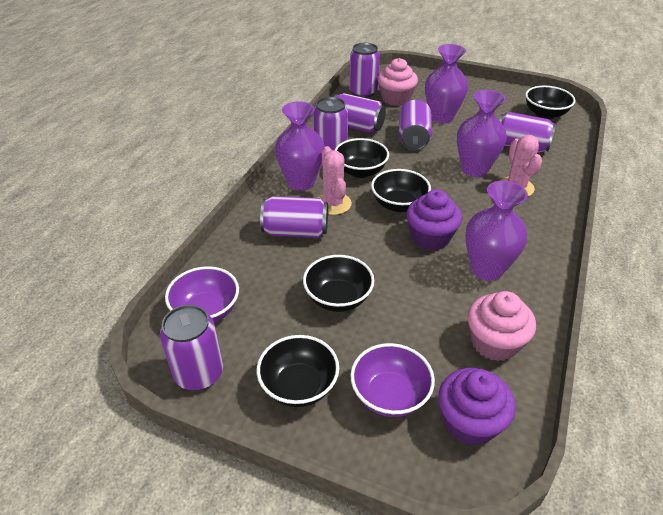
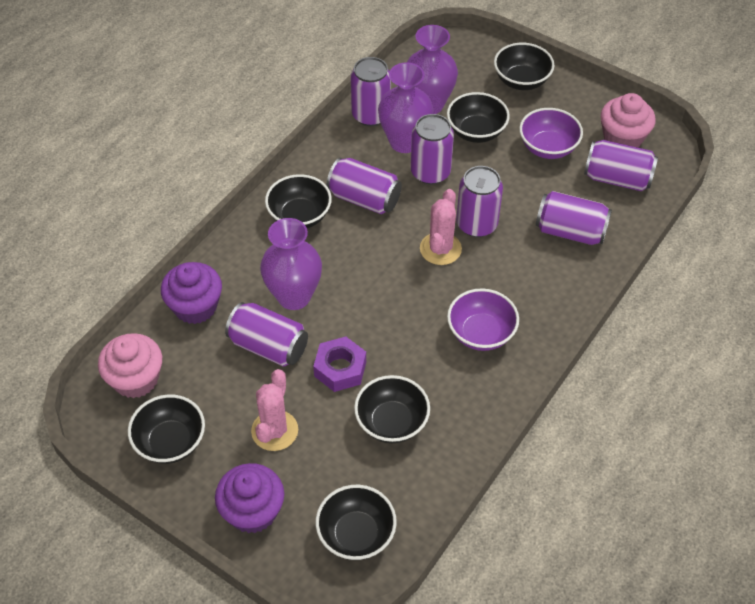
black bowl: [257,335,339,407] [303,255,374,312] [335,138,389,178] [371,169,431,212] [525,86,575,119] = 5 -> [128,394,205,464] [265,174,332,228] [316,485,397,560] [354,375,430,443] [447,92,510,143] [494,43,554,90] = 6
purple nut: none = 0 -> [313,336,366,392] = 1
purple vase: [275,101,325,191] [425,44,468,124] [457,90,507,177] [465,180,528,281] = 4 -> [260,218,322,310] [378,62,433,153] [407,25,458,114] = 3

